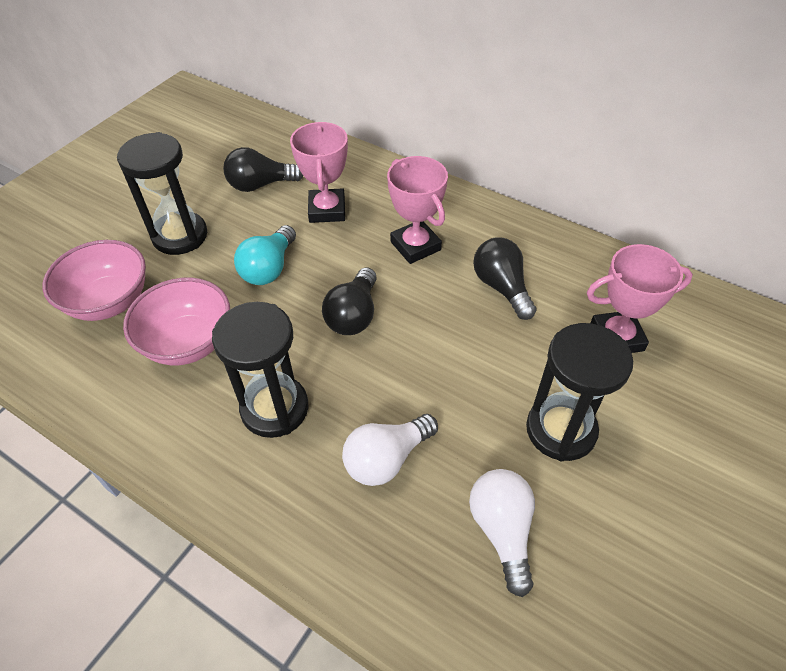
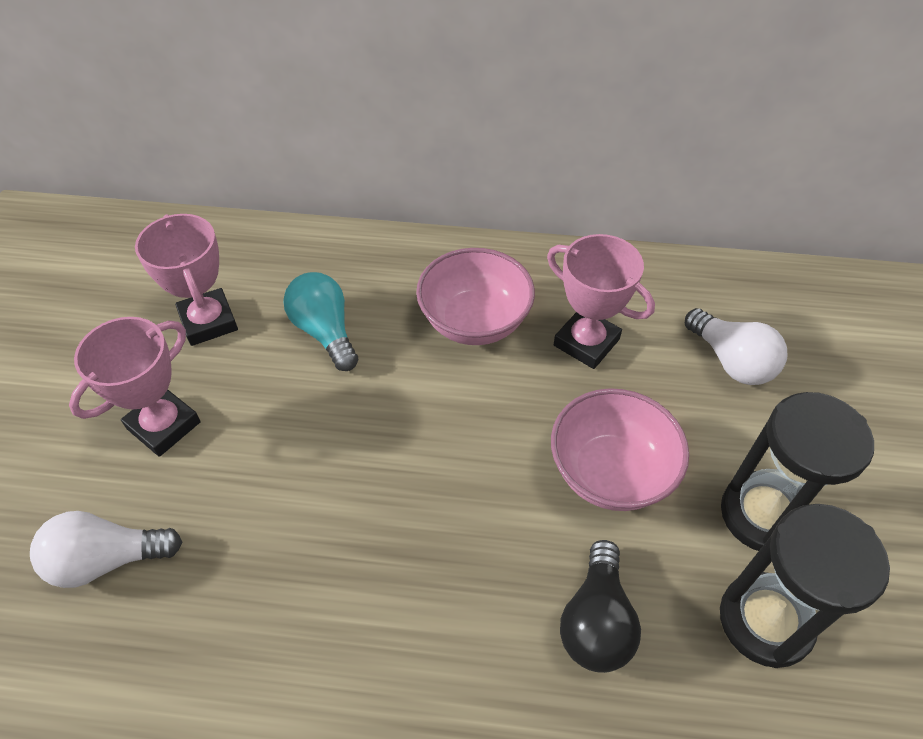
black hourglass: [117,132,207,255] [212,302,308,438] [526,323,633,461] = 3 -> [720,504,890,668] [721,392,874,551] = 2
black light bulb: [223,147,303,192] [322,268,377,335] [473,237,537,320] = 3 -> [560,540,641,673] = 1

